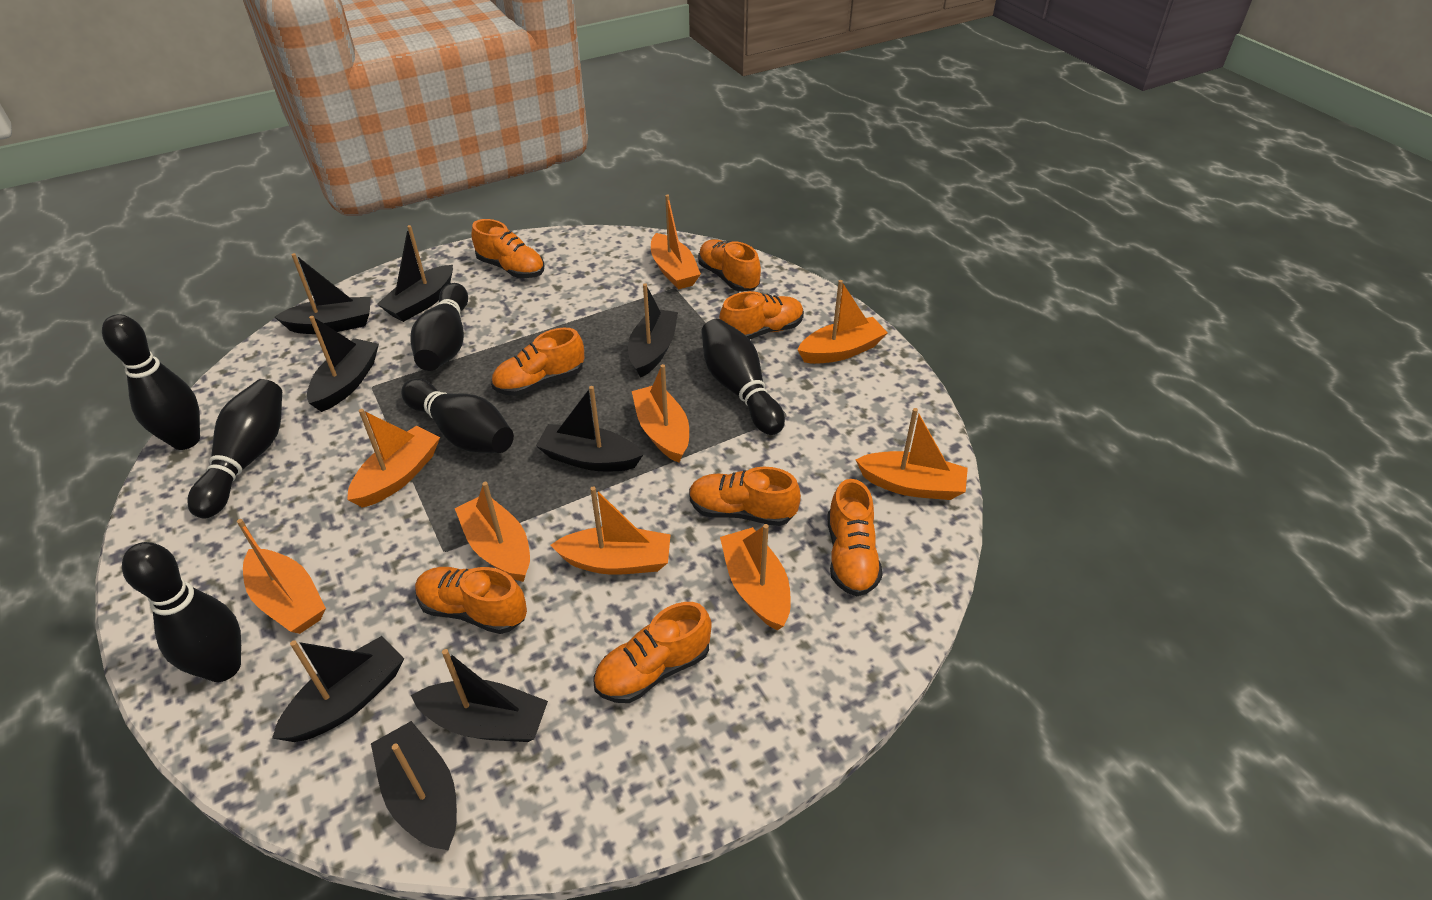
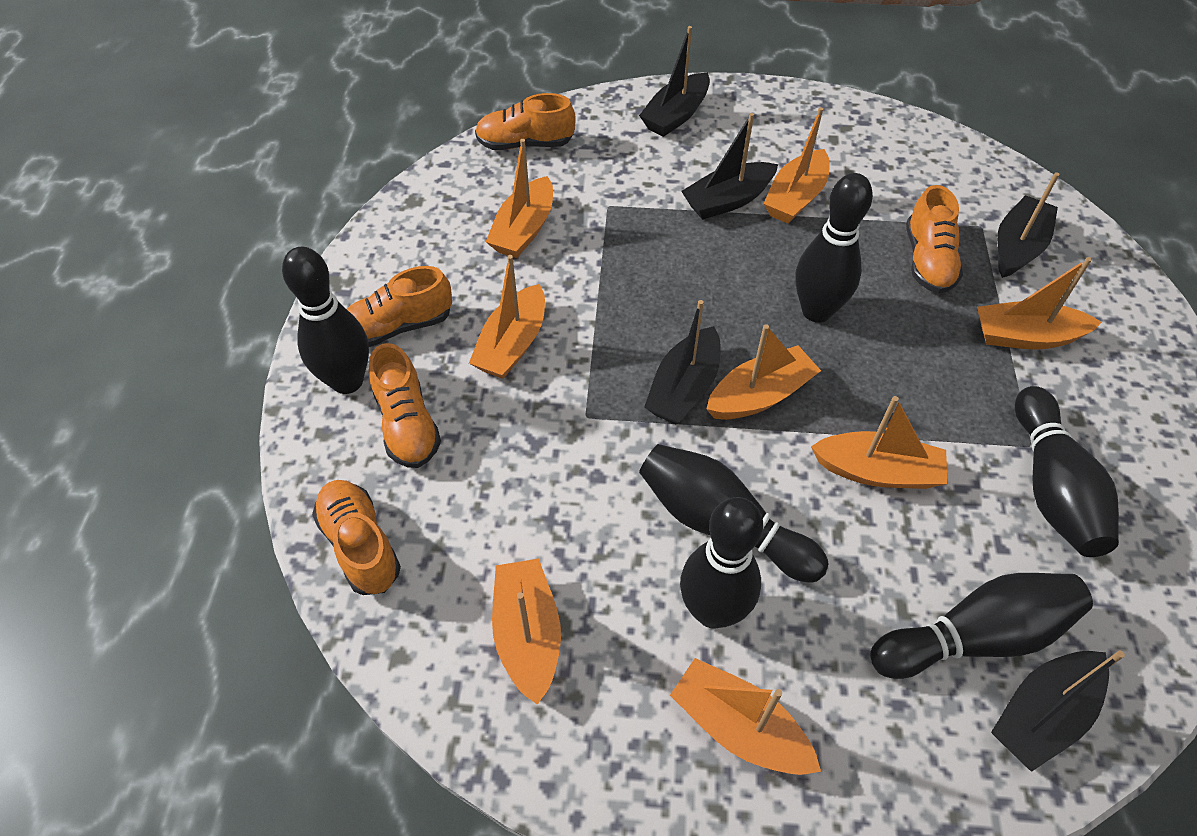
black boat: [272,636,404,742] [275,253,371,334] [307,316,379,412] [371,721,457,850] [377,225,453,322] [411,649,548,742] [536,386,643,471] [628,283,678,378] = 8 -> [639,26,710,137] [644,300,721,424] [681,113,778,220] [991,651,1125,772] [997,172,1059,278] = 5
orange boat: [237,519,326,634] [347,409,440,508] [455,482,530,582] [550,486,671,575] [632,364,689,463] [651,194,701,290] [720,524,791,631] [798,280,888,364] [855,408,968,500] = 9 -> [469,255,545,379] [486,139,553,258] [492,559,561,705] [670,658,821,775] [707,324,821,420] [764,107,830,223] [811,396,948,489] [977,257,1102,350] = 8
orange shoe: [415,567,527,634] [471,219,544,278] [491,328,584,396] [593,602,712,703] [689,467,801,526] [698,240,761,292] [719,291,804,339] [827,479,883,596] = 8 -> [312,480,401,595] [347,266,452,347] [369,343,441,468] [475,93,576,150] [906,185,963,293] = 5

